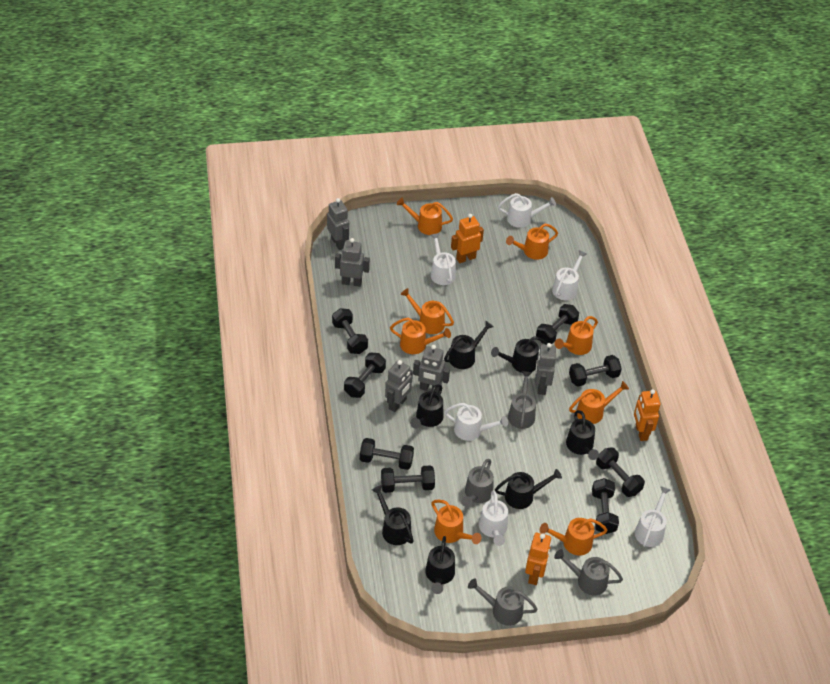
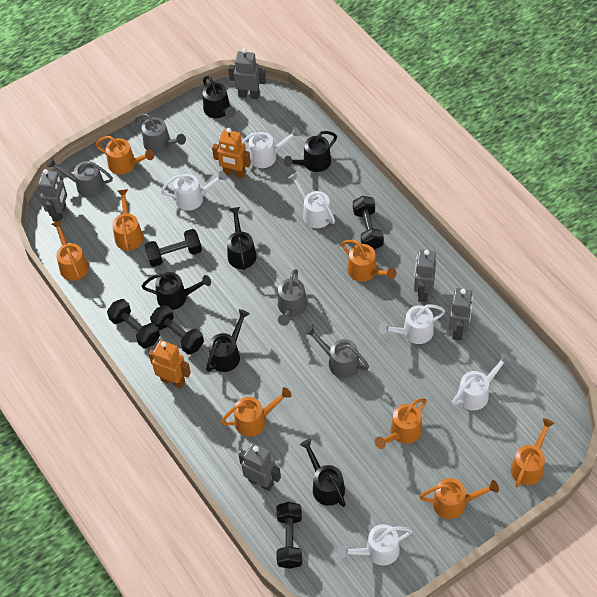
black dumbbell: [332,308,368,354] [344,353,386,398] [360,438,414,470] [381,465,435,493] [536,304,579,344] [569,355,622,386] [592,478,619,534] [596,447,645,497] = 8 -> [107,299,160,349] [145,229,202,267] [150,305,204,355] [277,502,302,569] [353,196,384,250] = 5
black watering can: [372,485,414,545] [410,384,444,429] [425,536,455,594] [444,321,493,369] [491,336,548,373] [495,469,562,509] [566,410,599,460] = 7 -> [142,272,211,310] [203,76,236,118] [206,309,249,372] [227,207,257,270] [284,131,337,172] [300,439,346,507] = 6
orange robot: [451,214,484,263] [525,533,552,585] [634,389,660,441] = 3 -> [149,340,191,388] [212,128,251,178] = 2

